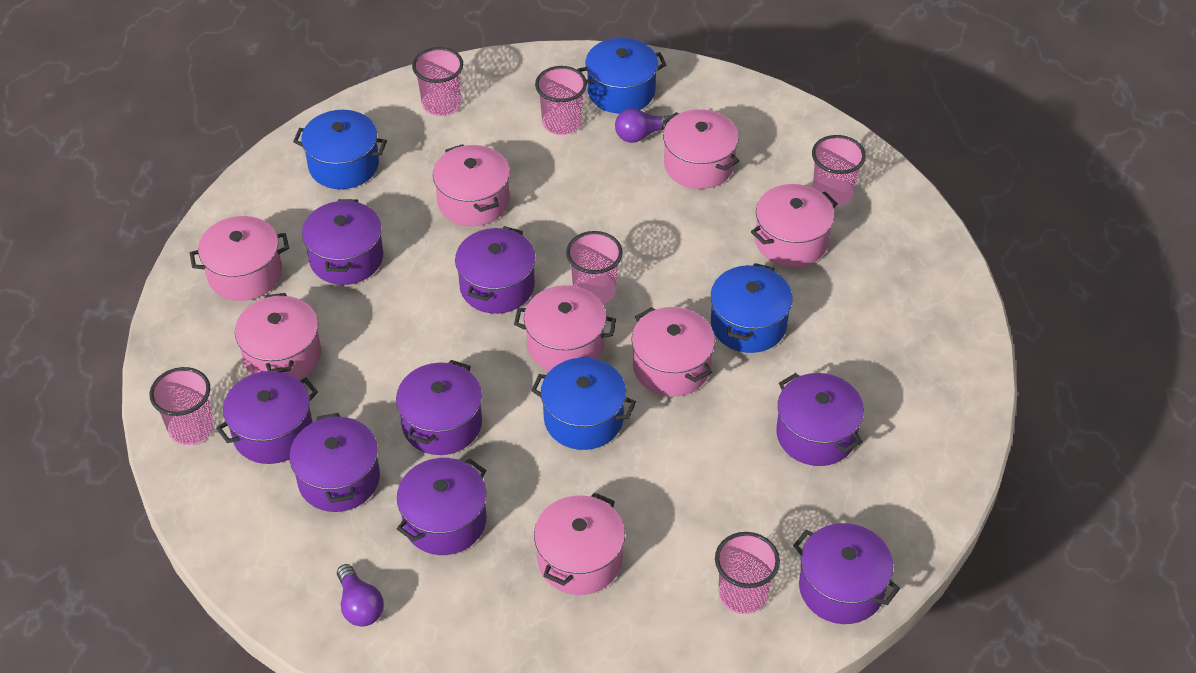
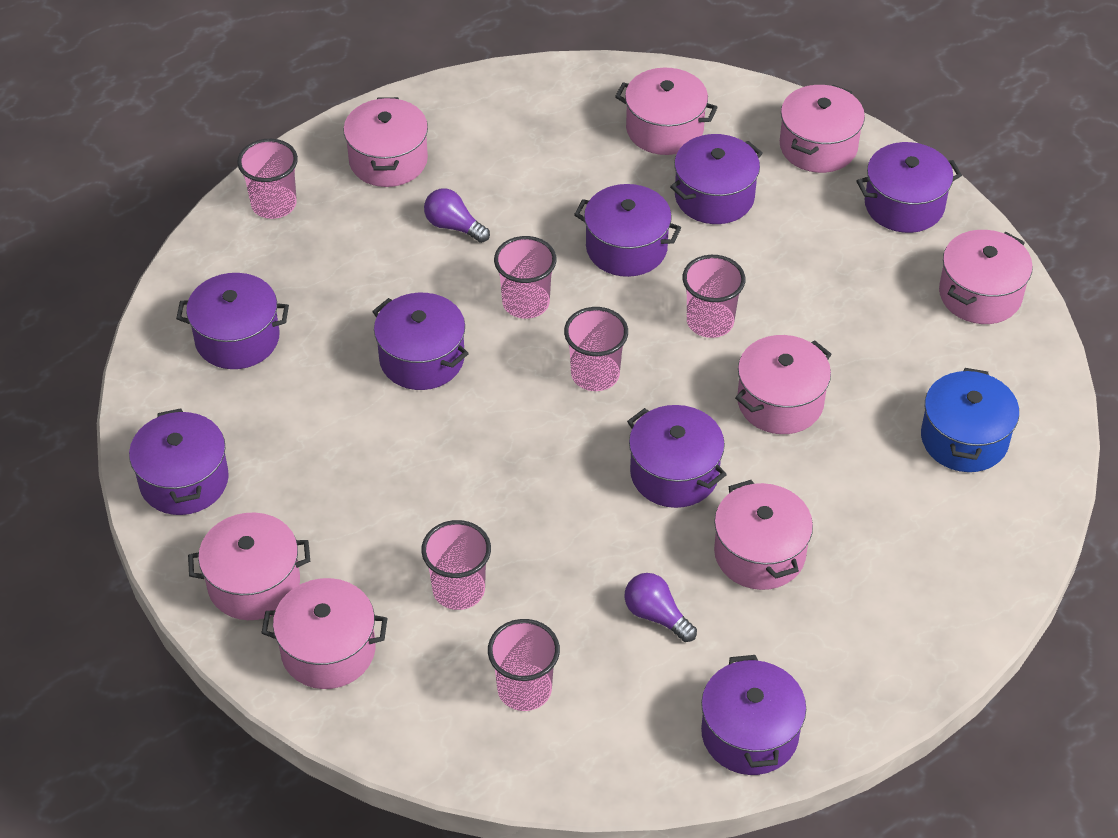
blue pot: [293,110,387,189] [531,358,636,450] [577,38,666,114] [711,263,793,353] = 4 -> [921,368,1019,472] = 1

